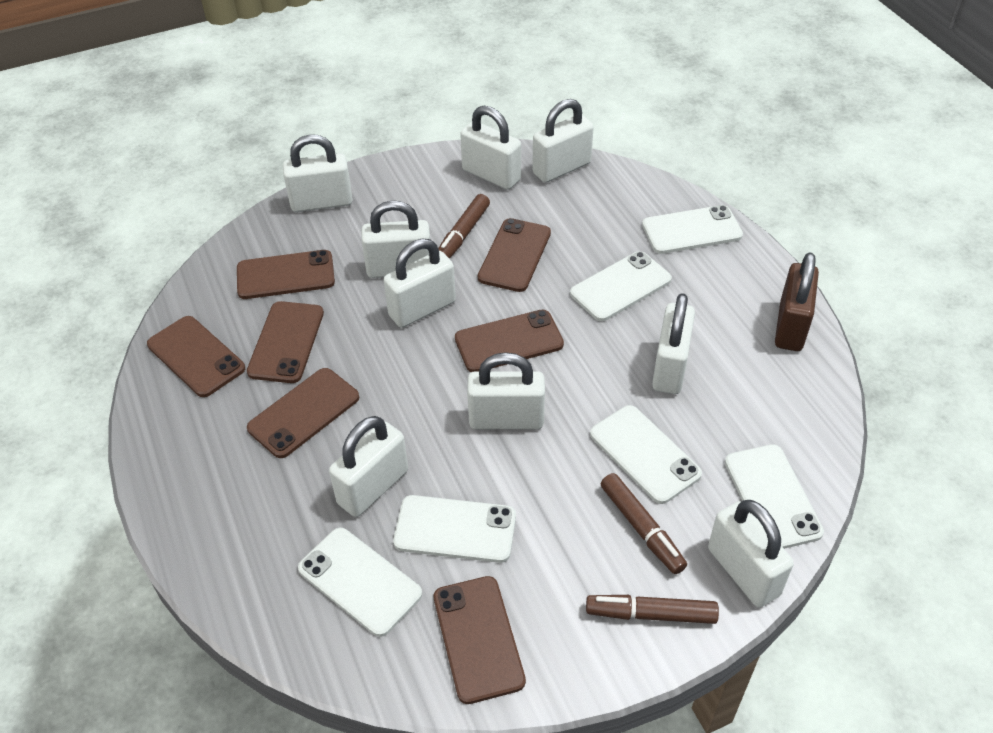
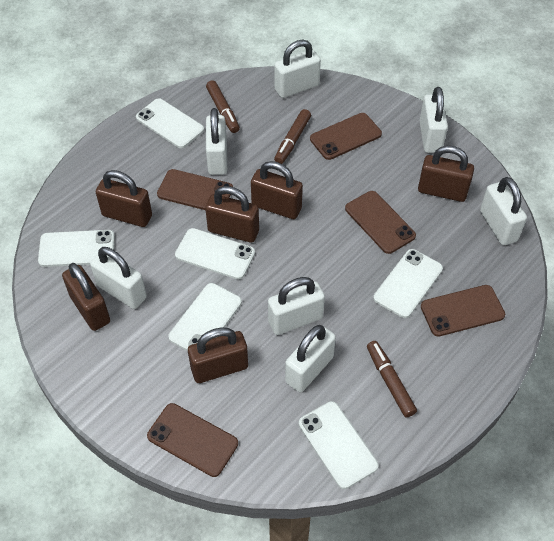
brown padlock: [775,252,819,351] = 1 -> [62,263,110,331] [96,170,152,227] [188,327,248,383] [205,186,259,243] [251,161,303,219] [418,146,474,202] = 6
brown phone: [147,316,245,397] [237,250,335,299] [247,301,324,383] [247,368,359,458] [434,576,526,704] [455,309,564,372] [478,218,551,292] = 7 -> [147,403,238,477] [157,169,233,210] [310,113,382,160] [345,191,416,254] [421,285,505,336] = 5
white padlock: [283,134,353,212] [329,416,408,517] [362,200,430,278] [383,239,456,328] [460,106,521,190] [467,352,545,429] [532,99,594,183] [652,293,695,394] [708,500,794,607] = 9 -> [90,247,147,309] [206,108,227,175] [268,277,325,335] [274,40,321,98] [285,325,336,393] [420,87,448,153] [480,177,527,245] = 7

